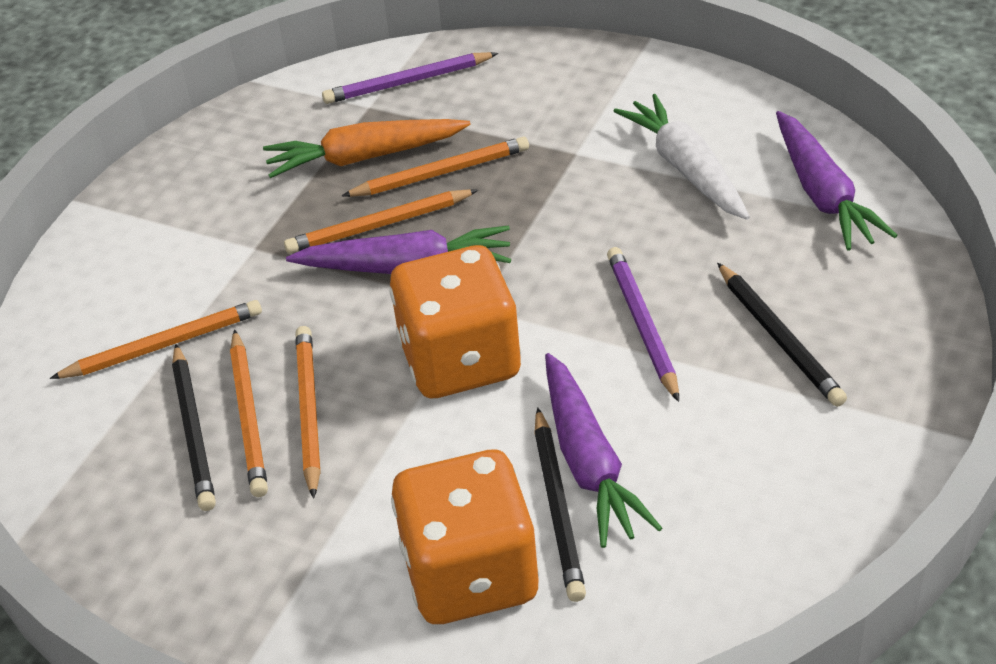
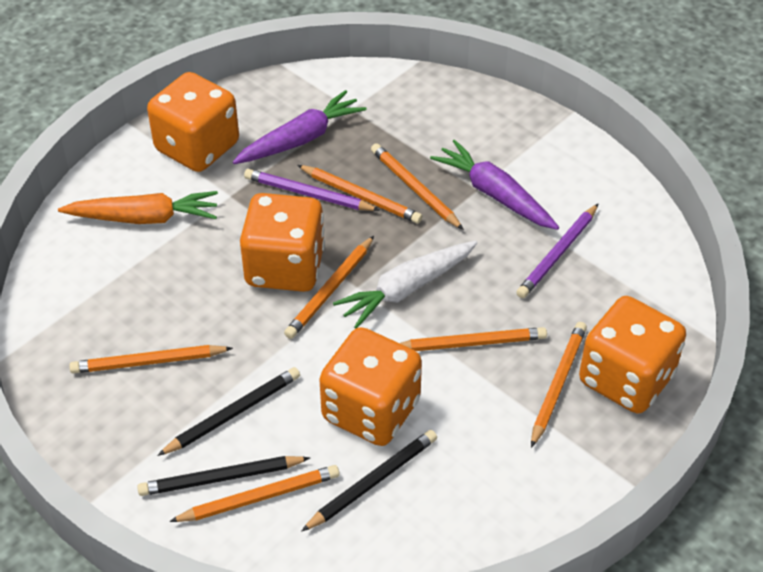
orange dice: [389,245,521,399] [391,450,540,624] = 2 -> [147,72,239,172] [240,193,325,292] [319,327,422,446] [579,296,686,413] = 4
orange pencil: [49,300,262,379] [230,329,268,497] [284,189,478,254] [295,326,321,499] [342,136,529,197] = 5 -> [69,345,233,373] [169,465,340,522] [284,236,374,339] [297,165,422,224] [371,143,464,230] [400,327,547,351] [531,322,587,448] = 7
purple carrot: [286,226,511,274] [545,353,662,548] [776,111,898,250] = 3 -> [233,90,367,164] [430,140,559,230] = 2

